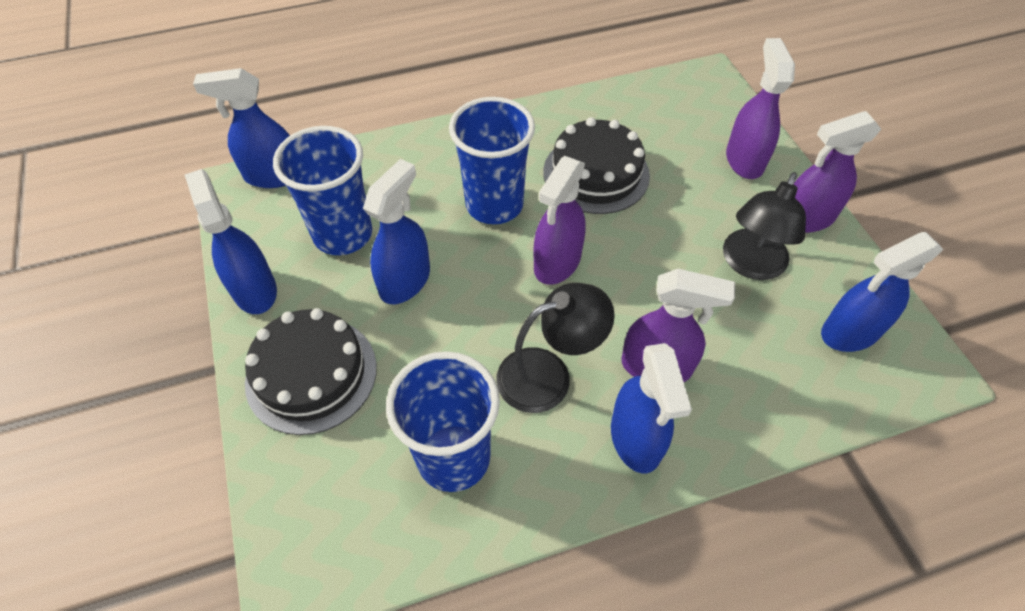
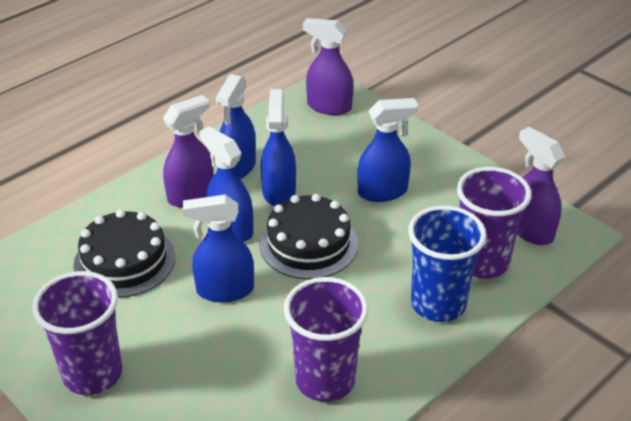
black lamp: [496,283,615,413] [723,172,806,280] = 2 -> none = 0
blue cup: [273,126,372,255] [386,351,500,492] [449,97,535,224] = 3 -> [408,205,487,322] = 1
purple cup: none = 0 -> [32,271,123,395] [284,277,368,402] [457,167,532,279] = 3
purple spray bottle: [533,156,586,285] [621,269,735,382] [726,38,795,179] [794,111,882,233] = 4 -> [163,95,213,207] [303,18,354,115] [517,127,565,245] = 3

